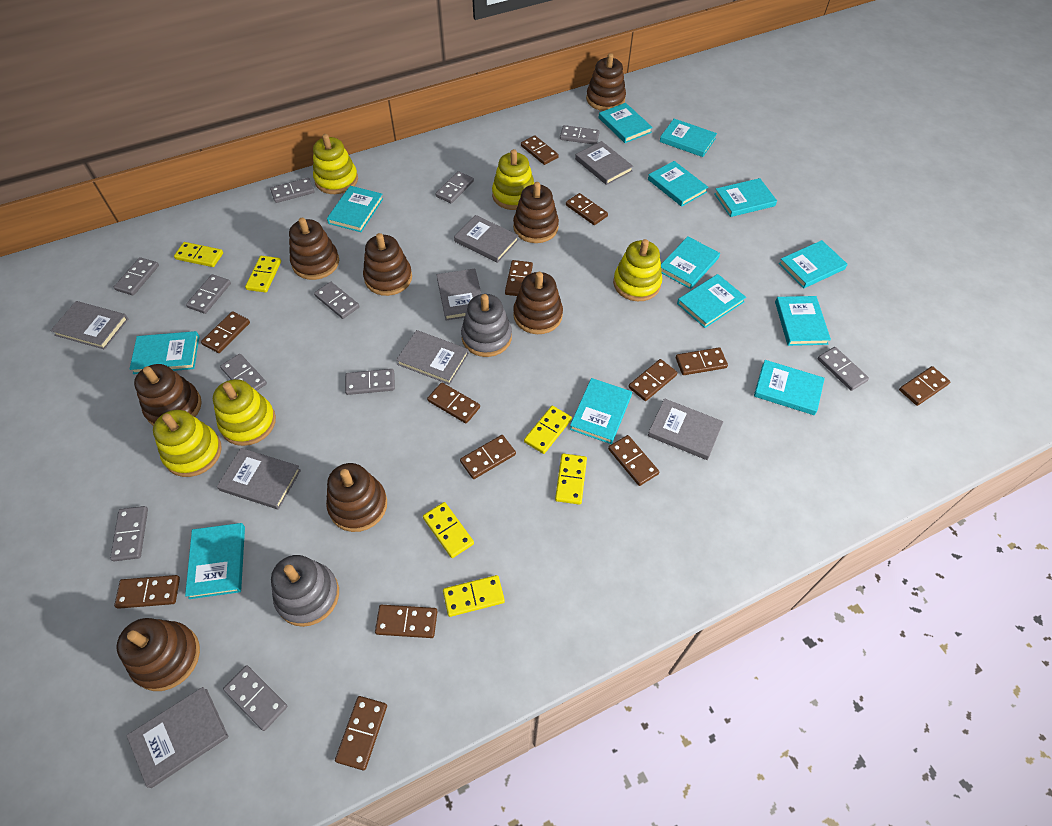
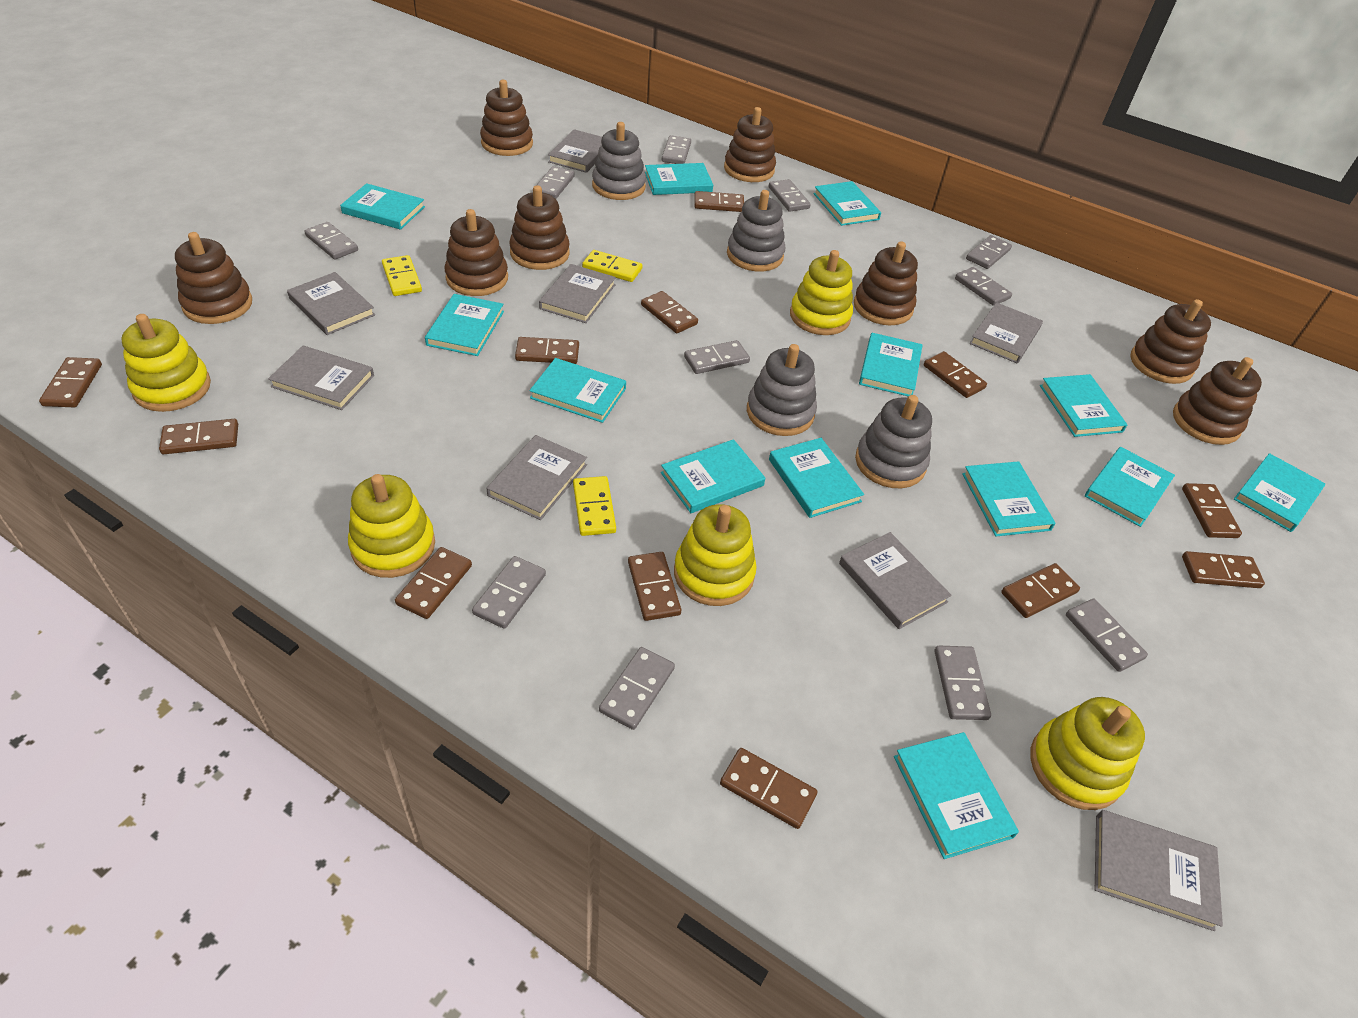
brown domino: [114,575,180,609] [201,311,250,353] [335,696,387,770] [375,605,437,638] [427,382,480,423] [460,435,516,479] [505,260,533,296] [521,136,559,165] [566,193,608,225] [608,435,659,486] [628,359,677,401] [676,347,728,375] [899,366,951,406] = 13 -> [39,357,102,407] [159,419,238,454] [395,547,472,619] [515,337,579,364] [628,552,681,621] [641,291,698,333] [694,191,744,212] [720,748,817,829] [924,351,987,398] [1001,563,1080,618] [1182,483,1242,538] [1182,551,1265,588] = 12
grey stacking toy: [271,555,339,627] [461,294,512,357] = 2 -> [592,122,646,200] [727,190,785,271] [747,344,817,436] [855,395,932,488] = 4
yellow domino: [174,242,223,267] [245,256,281,293] [423,502,474,558] [443,575,505,617] [524,406,572,454] [555,453,587,505] = 6 -> [382,255,422,296] [573,476,616,536] [582,250,642,282] = 3

